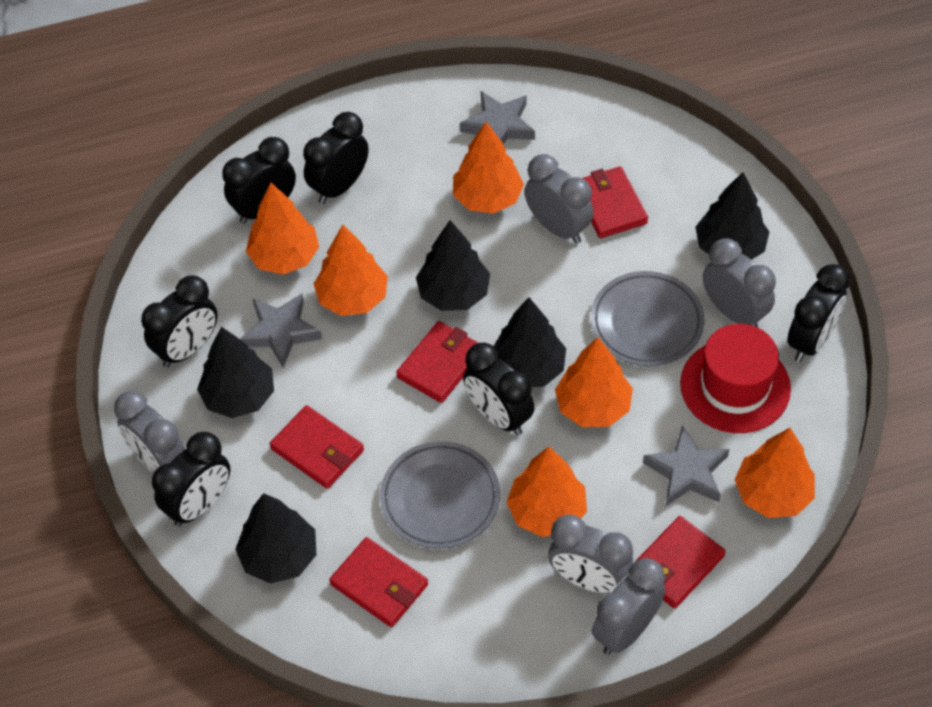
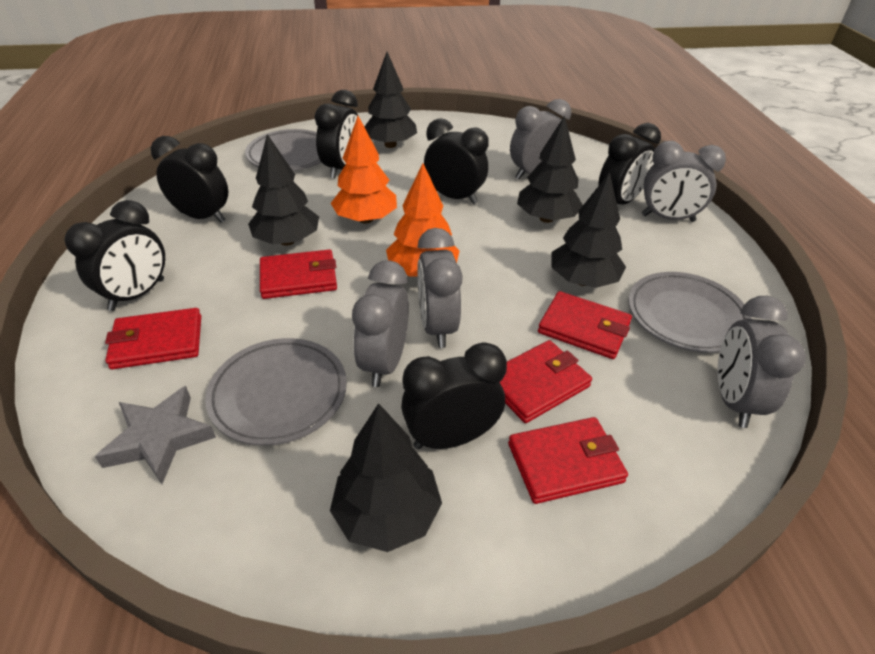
grey plate: [380,441,500,549] [591,271,704,366] = 2 -> [205,338,347,446] [245,129,321,171] [628,272,752,353] = 3
grey star: [240,294,322,367] [460,91,535,144] [643,425,729,506] = 3 -> [95,386,216,484] = 1
orange tree: [246,183,319,275] [314,225,388,316] [453,122,524,214] [506,446,587,537] [555,337,633,427] [734,428,815,518] = 6 -> [331,116,397,224] [386,163,460,276] = 2
red hat: [680,324,791,433] = 1 -> none = 0

